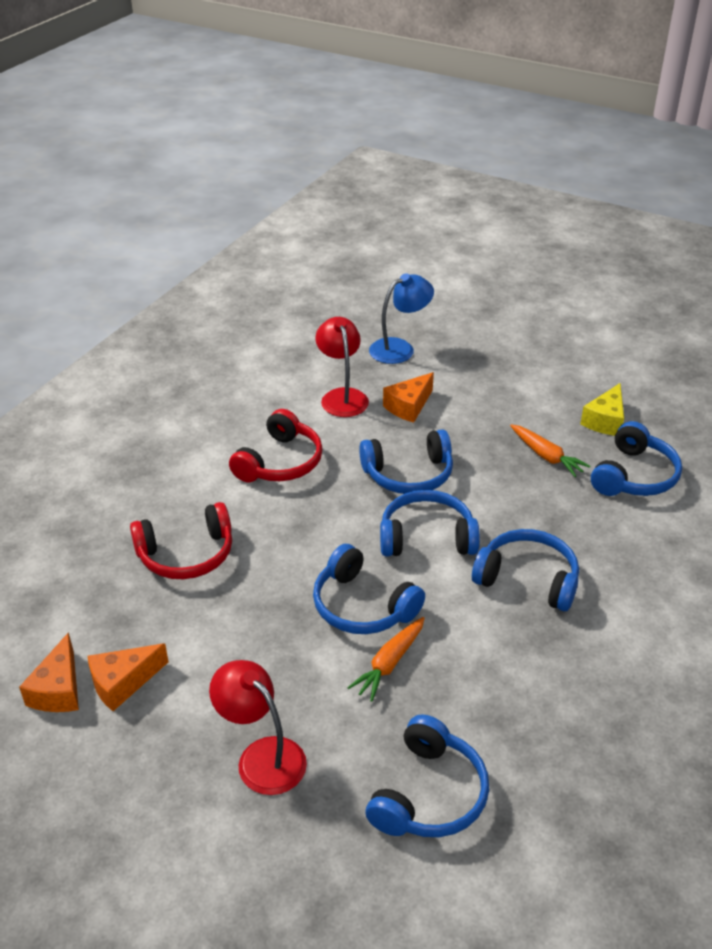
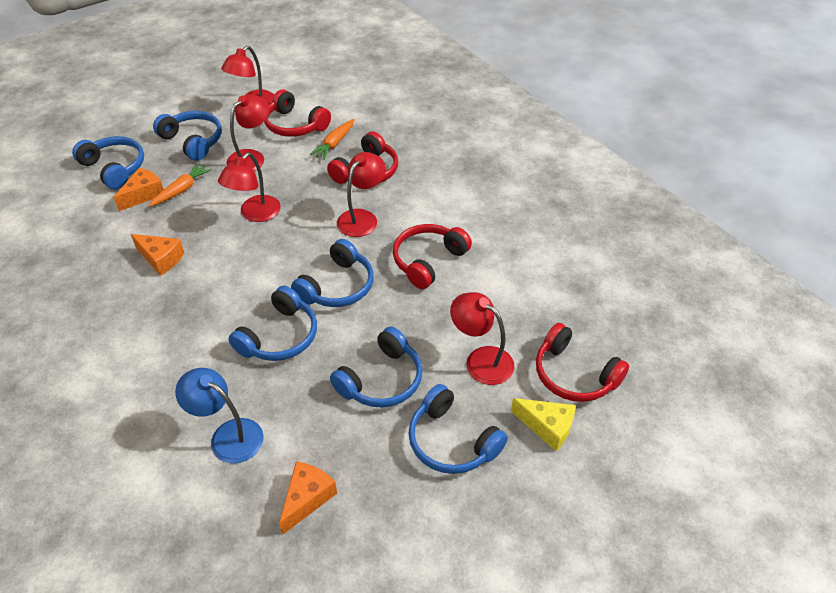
red headphones: [130,502,232,579] [229,409,323,482] = 2 -> [264,89,331,137] [327,131,398,184] [393,224,472,289] [536,323,629,402] = 4
red lamp: [209,660,307,795] [315,317,369,417] = 2 -> [218,153,281,222] [221,46,274,104] [226,94,269,171] [337,152,386,237] [450,292,514,385] = 5

